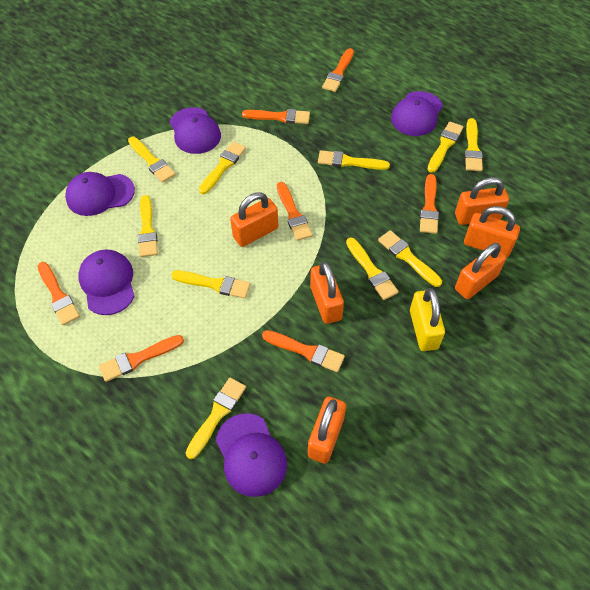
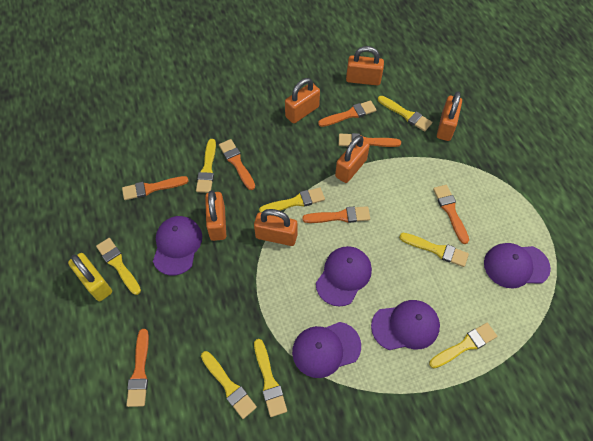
yellow brush: [128,137,175,183] [138,195,158,257] [171,270,251,299] [186,378,246,459] [199,142,246,194] [318,150,390,170] [346,237,399,300] [378,230,442,287] [427,121,463,173] [465,118,483,171] = 10 -> [96,238,141,295] [196,139,216,193] [201,351,257,419] [254,339,287,417] [259,187,325,213] [378,96,432,131] [399,233,469,267] [429,323,497,368] = 8

